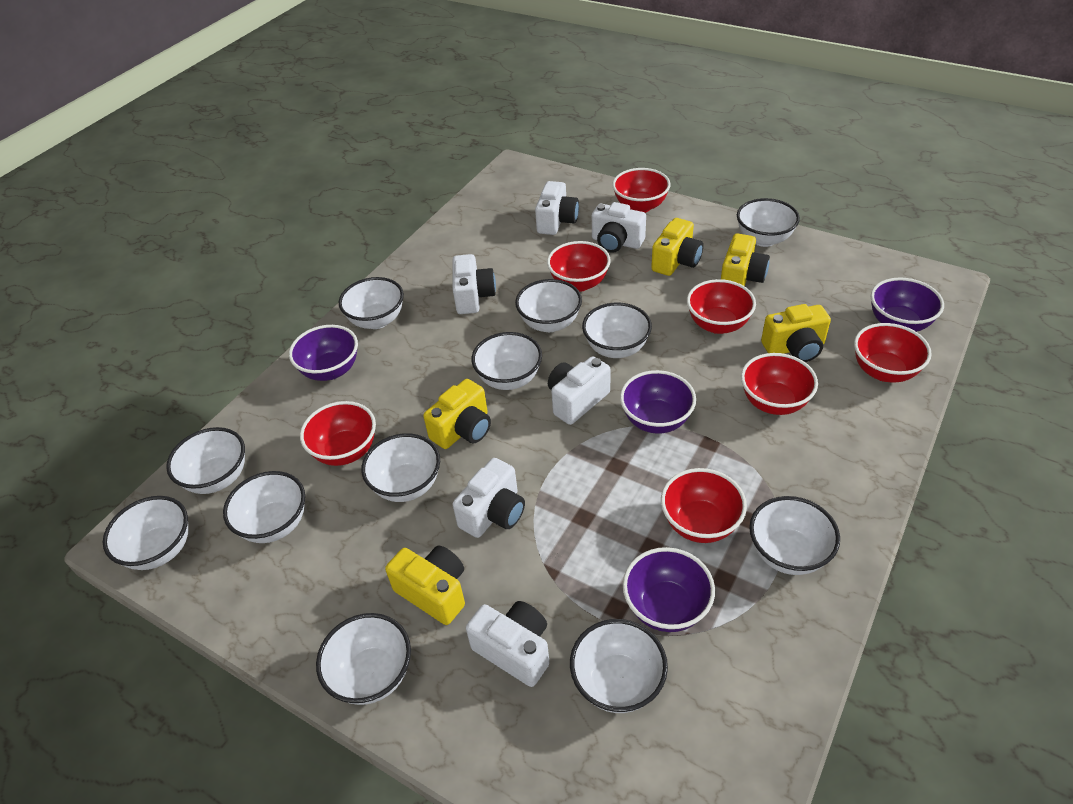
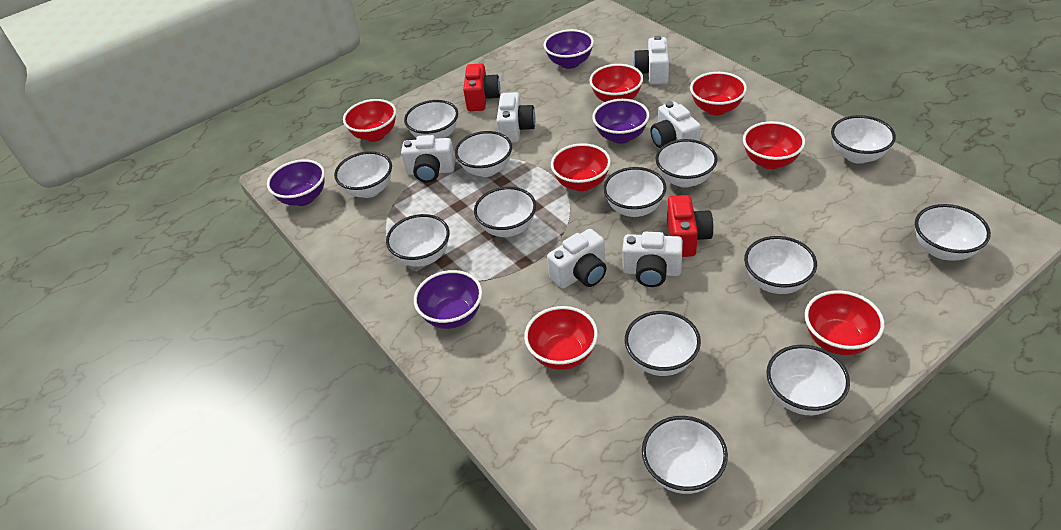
red camera: none = 0 -> [463,63,500,111] [667,195,713,257] = 2
white bowl: [103,496,189,570] [166,427,245,494] [223,471,305,543] [316,613,411,705] [339,277,404,329] [361,433,440,502] [471,332,542,390] [515,279,582,332] [570,619,668,713] [582,303,652,358] [737,198,800,247] [749,496,840,575] = 12 -> [334,151,392,198] [386,214,450,267] [404,100,458,139] [455,131,512,177] [474,187,536,237] [603,167,667,217] [625,311,701,376] [642,416,728,494] [655,139,717,188] [744,236,817,294] [766,345,850,415] [831,115,896,164] [915,204,991,261] = 13
yellow camera: [385,546,465,625] [423,379,491,449] [651,218,703,276] [721,233,770,286] [761,304,831,362] = 5 -> none = 0

